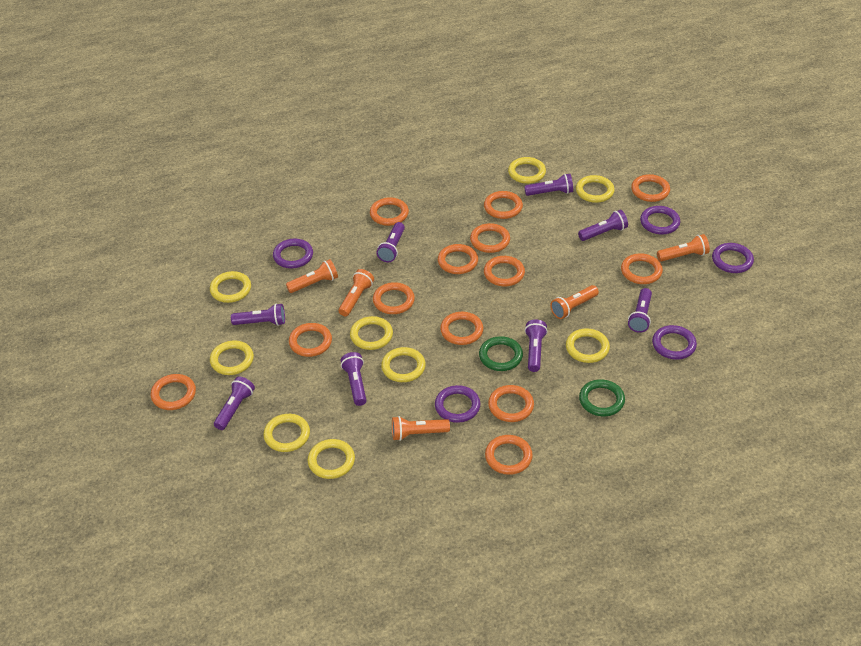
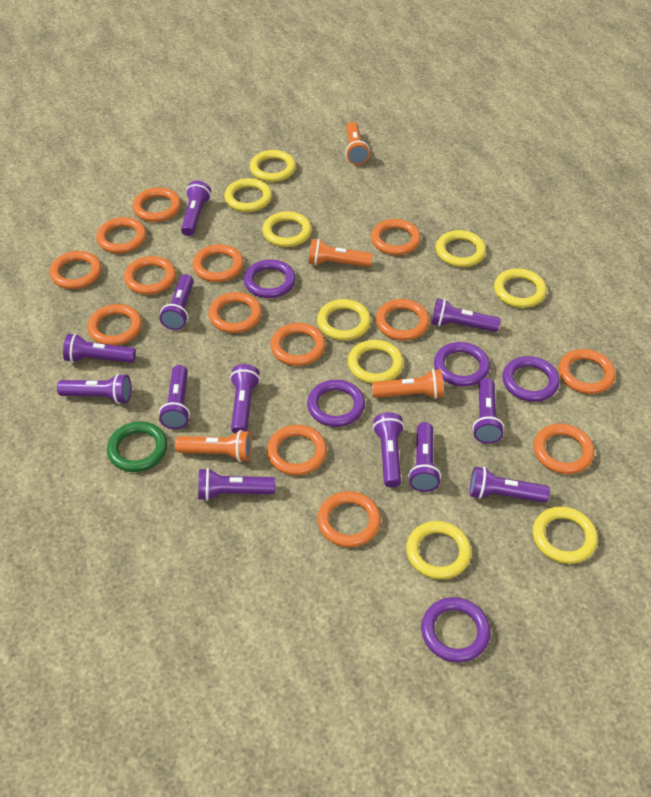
green ring: [479,336,523,371] [579,379,625,416] = 2 -> [107,422,167,472] = 1
orange flashlight: [286,259,338,293] [338,269,374,316] [392,416,450,441] [550,285,599,319] [657,234,710,262] = 5 -> [175,430,252,462] [308,239,373,267] [345,122,370,165] [372,369,444,399] = 4
orange ring: [151,374,196,410] [289,323,332,357] [370,197,409,226] [373,282,415,314] [438,244,478,274] [440,312,483,345] [470,223,510,253] [484,191,523,219] [484,256,525,286] [485,435,533,475] [488,385,534,422] [621,253,663,284] [631,174,670,202] = 13 -> [49,251,102,289] [87,304,142,345] [96,217,146,253] [124,256,176,295] [132,188,181,222] [192,244,244,282] [208,292,262,333] [267,425,327,475] [270,323,325,366] [317,491,381,547] [371,219,421,255] [376,299,430,340] [534,424,594,474] [558,349,616,394] = 14
purple flashlight: [214,377,255,430] [231,303,285,326] [341,352,367,406] [376,222,405,262] [524,174,573,196] [525,319,548,372] [578,210,628,241] [628,288,652,333] = 8 -> [57,374,132,404] [63,334,136,363] [159,365,190,429] [160,274,194,330] [181,181,211,236] [198,468,275,501] [230,364,260,434] [373,412,404,488] [408,422,441,492] [431,298,501,332] [470,467,550,503] [472,378,504,444] = 12

